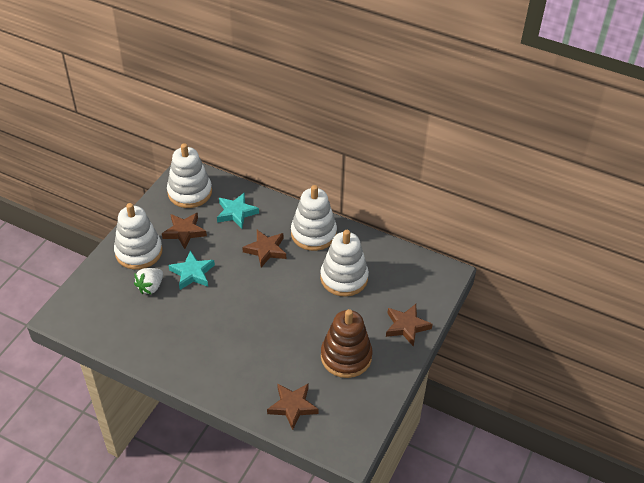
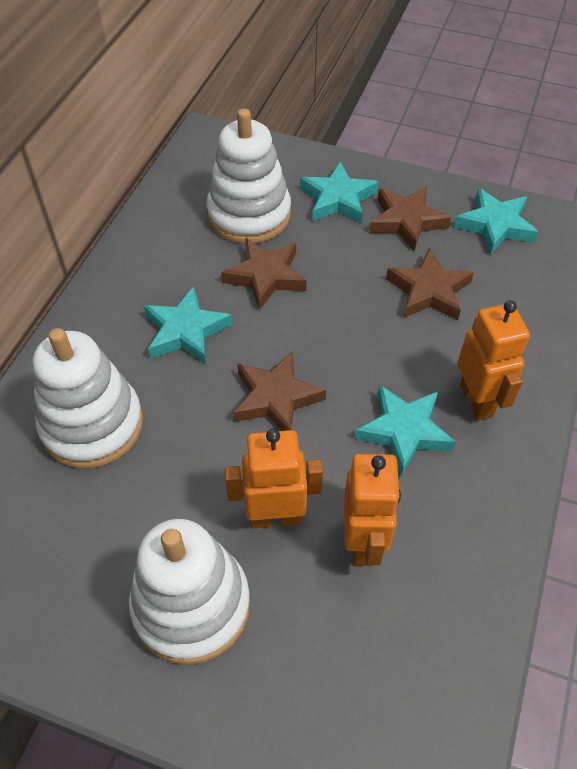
brown stacking toy: [321,309,373,378] = 1 -> none = 0
orange robot: none = 0 -> [225,429,323,528] [344,454,401,566] [457,300,530,421] = 3
turquoise star: [169,251,215,290] [217,192,259,228] = 2 -> [144,286,232,364] [300,162,378,224] [355,385,456,476] [454,188,538,255] = 4
white stacking toy: [114,203,163,270] [167,143,212,208] [291,185,337,251] [320,230,369,297] = 4 -> [33,328,143,468] [129,519,250,665] [207,108,291,244] = 3
white strawberry: [134,268,163,295] = 1 -> none = 0

